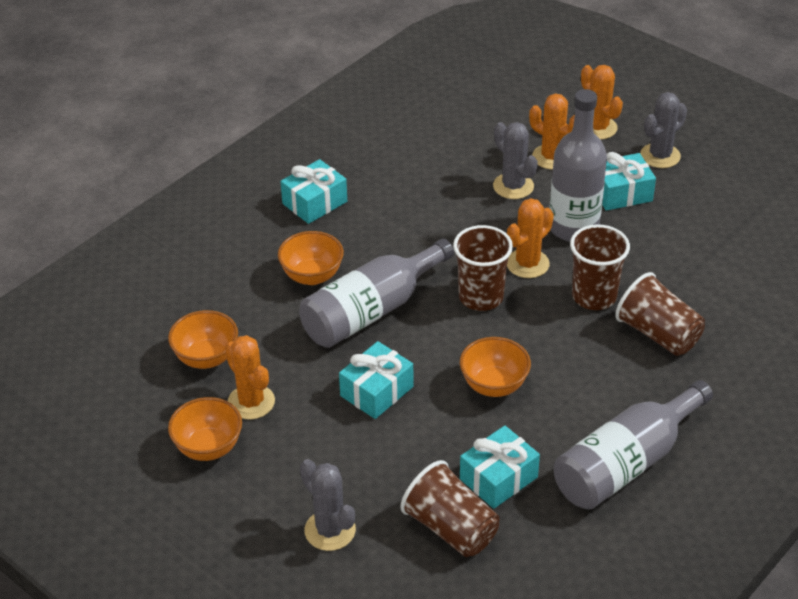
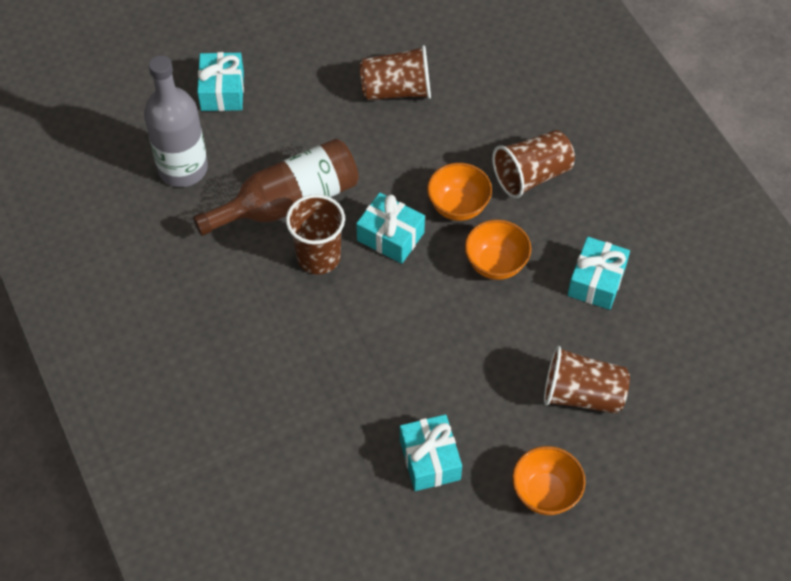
brown bottle: none = 0 -> [193,139,359,236] = 1
grey bottle: [299,239,454,348] [549,89,607,242] [554,380,713,510] = 3 -> [144,55,208,187] = 1
grey cactus: [300,459,356,551] [493,122,538,199] [640,92,687,168] = 3 -> none = 0
orange bowl: [168,310,238,369] [168,397,242,461] [278,231,344,285] [460,337,531,397] = 4 -> [427,163,492,221] [465,220,531,280] [512,446,586,515] = 3
orange cactus: [225,335,275,419] [507,198,554,278] [529,94,575,169] [581,65,623,139] = 4 -> none = 0

